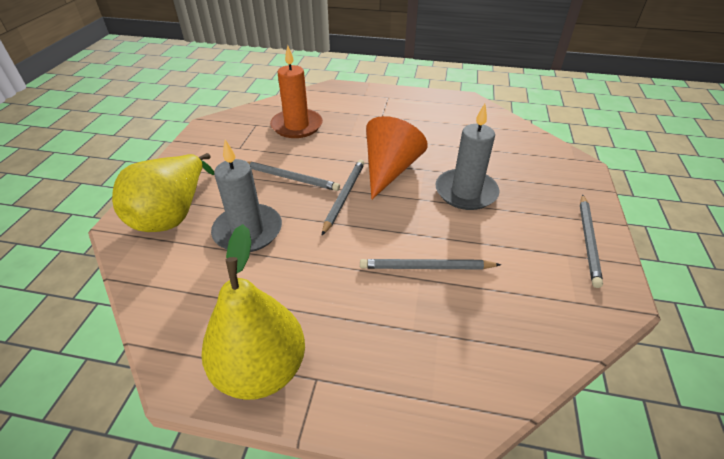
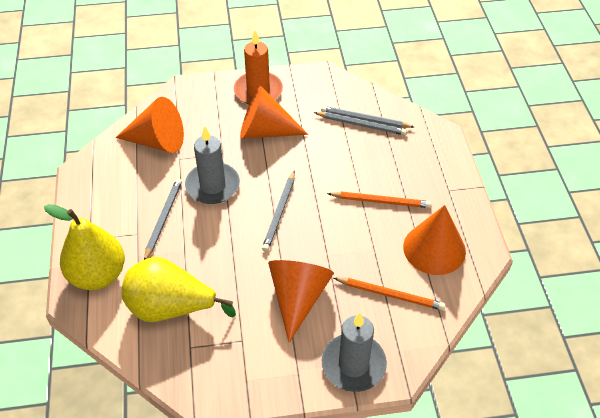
orange cone: [366,116,428,200] = 1 -> [116,97,184,153] [240,86,308,139] [268,260,334,343] [403,205,466,275] = 4
orange pencil: none = 0 -> [327,192,432,208] [334,277,445,311] = 2

